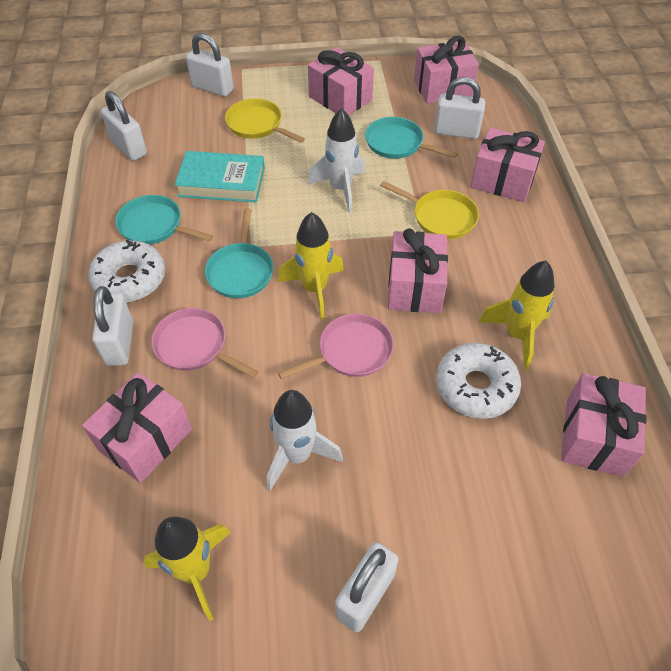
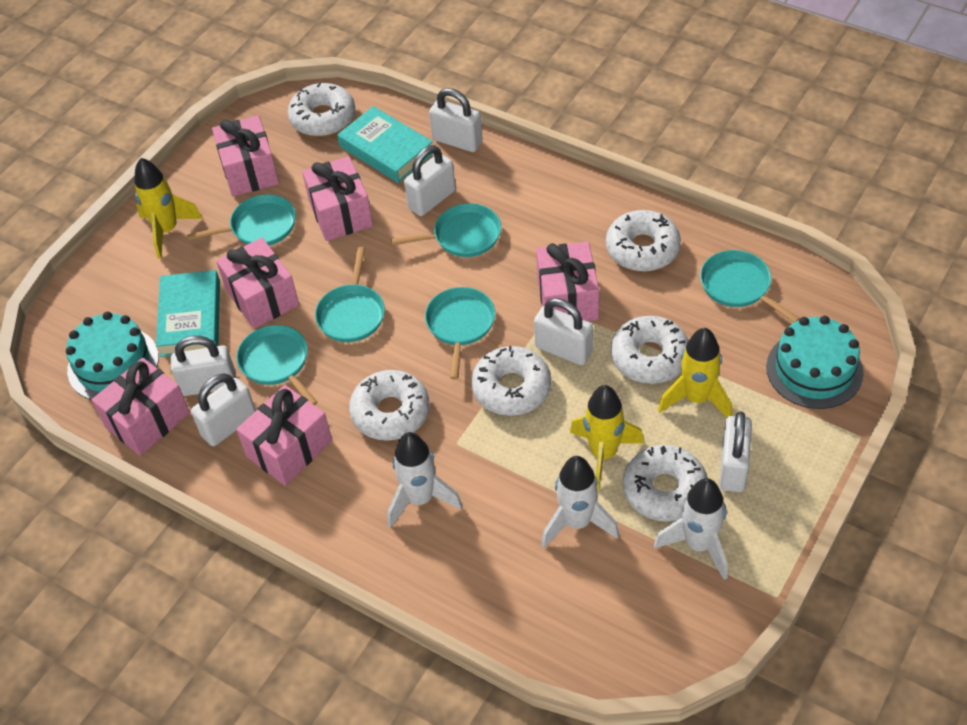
pink pan: [151,308,258,378] [278,313,394,379] = 2 -> none = 0
turquoise book: [175,151,265,203] = 1 -> [156,270,220,357] [337,106,434,183] = 2
turquoise cake: none = 0 -> [66,311,159,400] [766,316,864,409] = 2
turquoise pan: [115,195,213,245] [205,208,273,298] [365,117,458,159] = 3 -> [187,194,296,246] [237,325,318,405] [315,247,385,342] [391,203,501,257] [425,287,495,379] [700,250,800,322] = 6
white donut: [88,240,165,303] [436,343,521,419] = 2 -> [288,83,355,137] [349,370,430,441] [471,346,551,416] [606,210,681,272] [611,316,689,384] [623,445,708,522] = 6
white padlock: [92,286,133,366] [101,91,147,161] [186,33,233,97] [335,542,399,632] [434,77,485,139] = 5 -> [171,336,236,396] [191,373,256,446] [404,145,456,216] [429,88,483,152] [534,298,593,365] [719,411,752,492] = 6
white rocket: [267,390,343,491] [307,108,365,213] = 2 -> [387,432,463,528] [541,456,620,548] [654,478,727,580] = 3
yellow pan: [225,98,305,143] [380,181,479,239] = 2 -> none = 0

